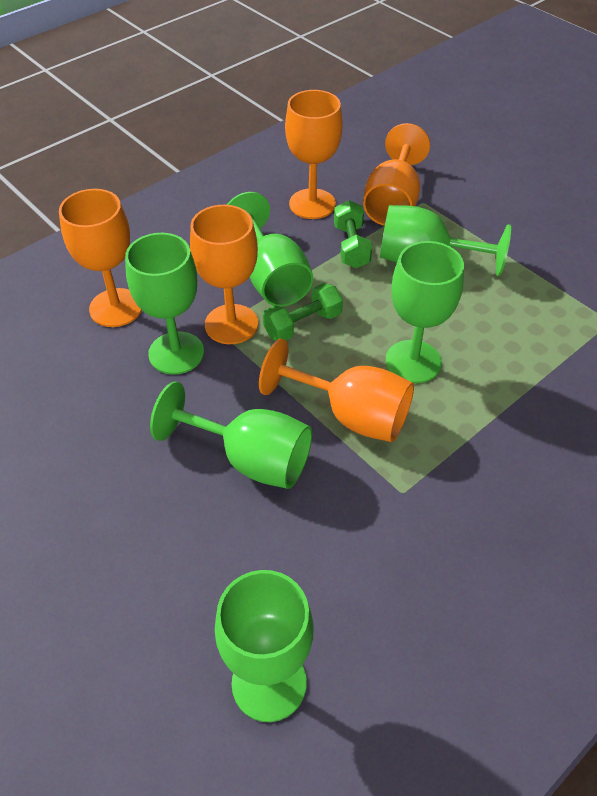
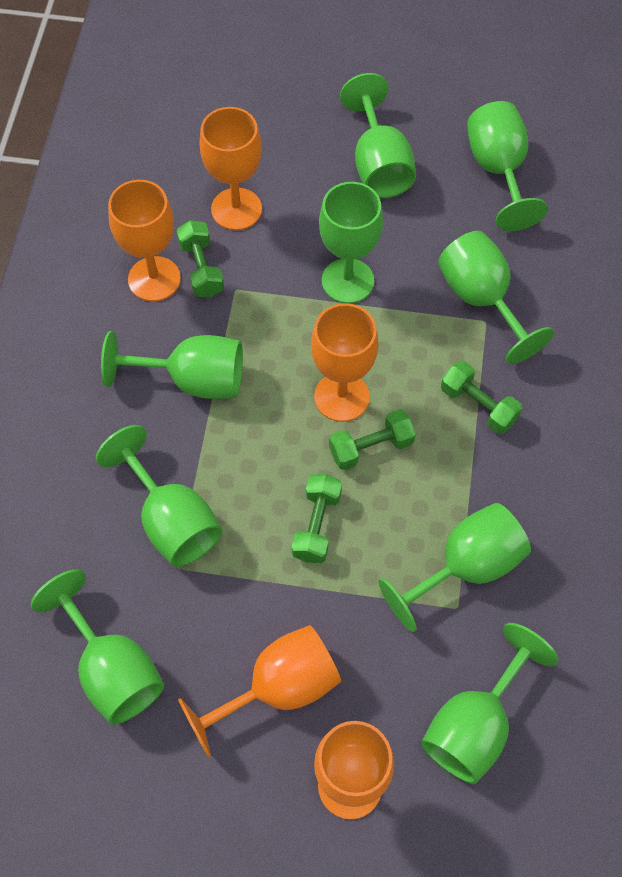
green dumbbell: [263,283,343,341] [334,200,372,268] = 2 -> [177,220,224,298] [291,474,342,563] [329,409,416,470] [441,361,523,434] = 4
green goblet: [125,233,204,375] [150,381,312,489] [215,570,314,722] [227,192,313,307] [380,205,511,277] [386,241,464,383] = 6 -> [31,569,164,725] [96,425,222,567] [101,331,243,399] [319,182,383,303] [340,73,416,198] [378,503,531,632] [421,623,558,784] [438,231,554,364] [467,101,548,231] = 9

